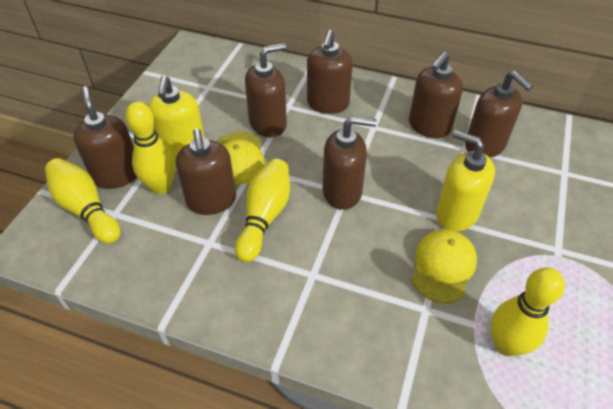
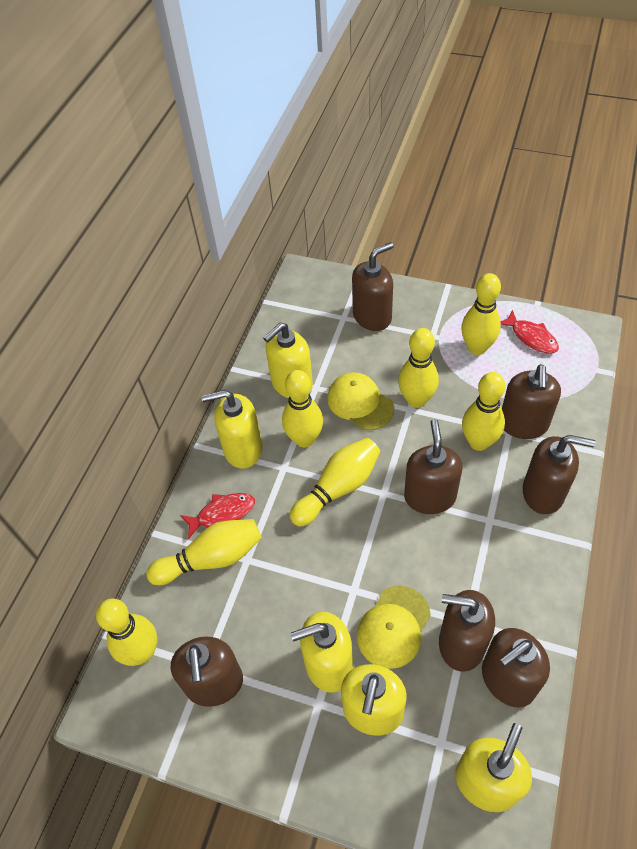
red fish: none = 0 -> [180,493,255,539] [500,310,559,353] = 2
yellow bowling pin: [45,158,120,244] [125,102,176,194] [235,159,290,262] [491,267,565,356] = 4 -> [96,599,157,666] [146,519,262,585] [282,370,323,448] [290,438,380,527] [398,328,439,408] [461,273,501,355] [462,372,505,451] = 7
yellow soap dispenser: [148,75,205,161] [436,130,495,231] = 2 -> [202,390,262,469] [263,323,313,398] [291,612,353,693] [341,664,407,736] [455,723,532,812] = 5

